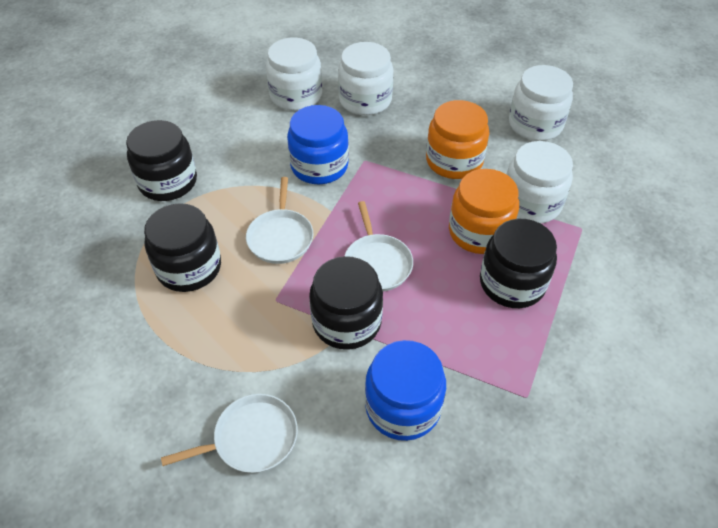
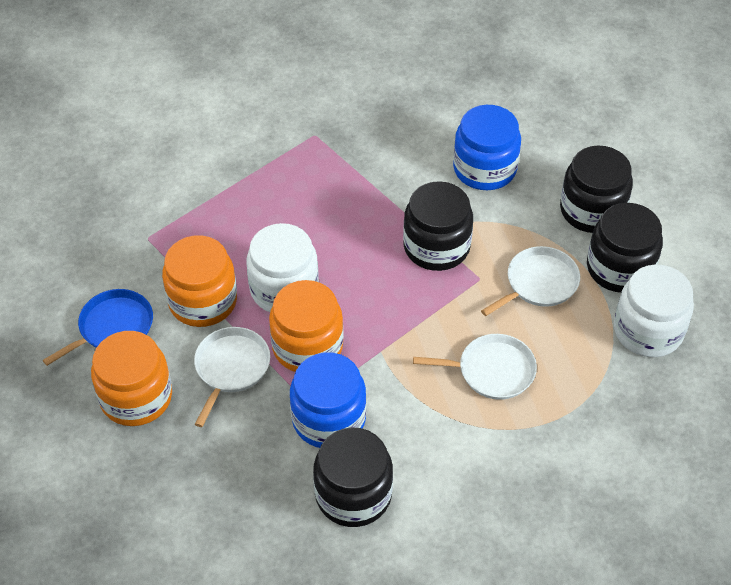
blue pan: none = 0 -> [43,289,153,366] = 1
orange jar: [426,100,489,179] [449,169,519,254] = 2 -> [91,331,172,426] [162,235,237,327] [269,280,344,372] = 3
white jar: [266,38,322,111] [338,42,393,115] [507,141,573,223] [509,65,573,141] = 4 -> [247,223,319,312] [614,264,694,357] = 2

